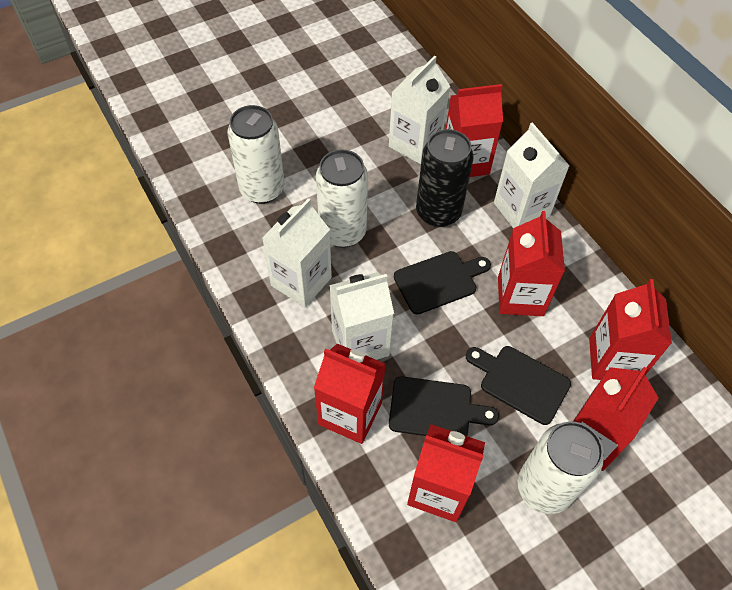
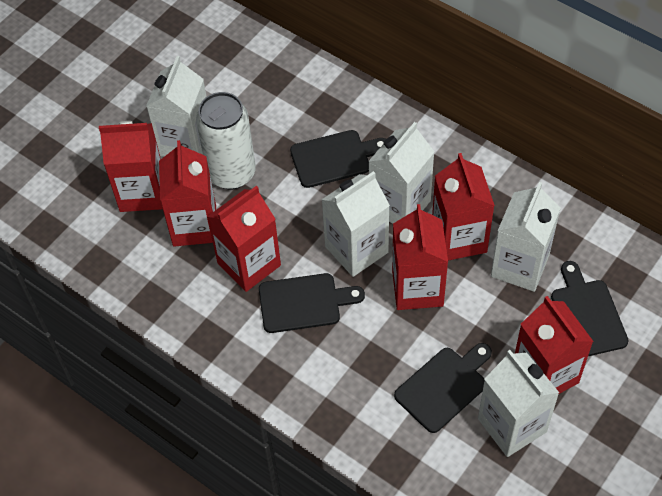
black can: [416,129,474,227] = 1 -> none = 0
black cutting board: [389,376,499,436] [394,251,491,315] [466,346,571,425] = 3 -> [259,273,365,333] [290,130,386,188] [394,343,492,433] [551,261,628,356] = 4
white can: [227,105,284,204] [316,149,368,248] [518,421,604,514] = 3 -> [196,92,256,189] = 1
white carton: [262,198,332,307] [329,272,394,360] [389,56,450,164] [494,122,569,228] = 4 -> [146,56,207,157] [321,171,390,277] [368,122,434,224] [478,350,559,457] [491,182,560,292] = 5

